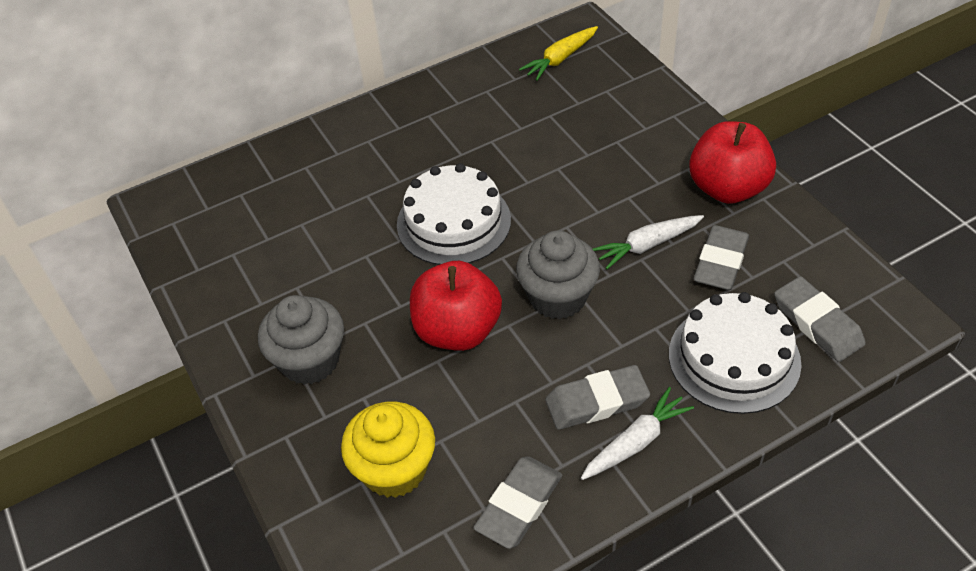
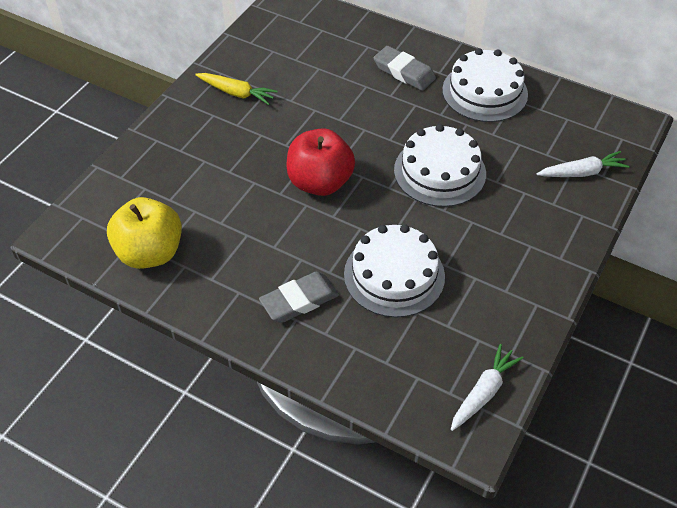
grey cupcake: [258,295,344,385] [516,230,600,319] = 2 -> none = 0
grey eraser: [473,456,562,549] [545,365,650,430] [693,225,749,290] [774,276,866,362] = 4 -> [259,272,339,323] [373,46,436,91] = 2
red apple: [410,261,502,351] [689,121,776,204] = 2 -> [286,128,355,196] = 1
white cake: [397,163,511,265] [669,292,802,414] = 2 -> [344,224,445,318] [394,124,486,207] [442,48,528,122] = 3
yellow apple: none = 0 -> [107,197,182,269] = 1
yellow cupcake: [341,402,435,498] = 1 -> none = 0

